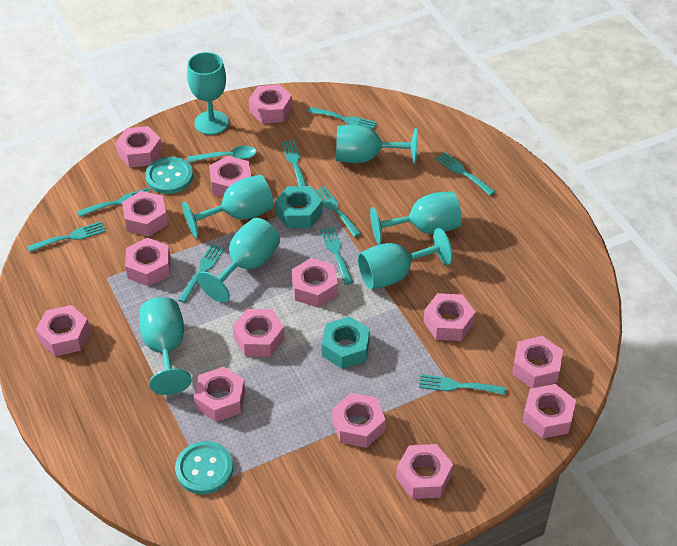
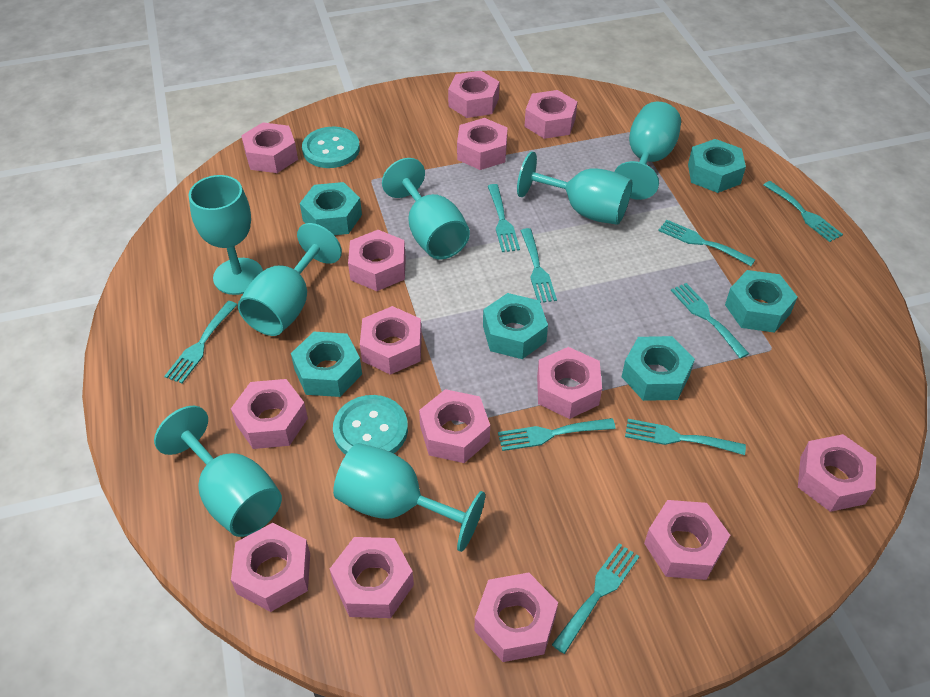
turquoise nut: [275,186,322,228] [322,316,370,369] = 2 -> [291,332,362,397] [300,182,362,235] [483,293,548,359] [622,336,695,401] [688,139,746,193] [725,270,797,333] = 6
turquoise spoon: [187,146,257,162] = 1 -> none = 0

